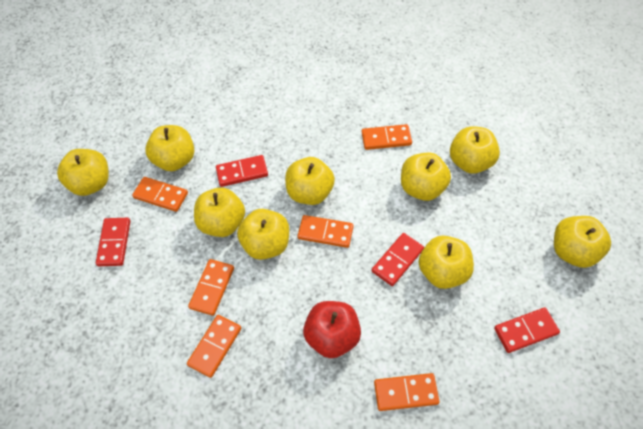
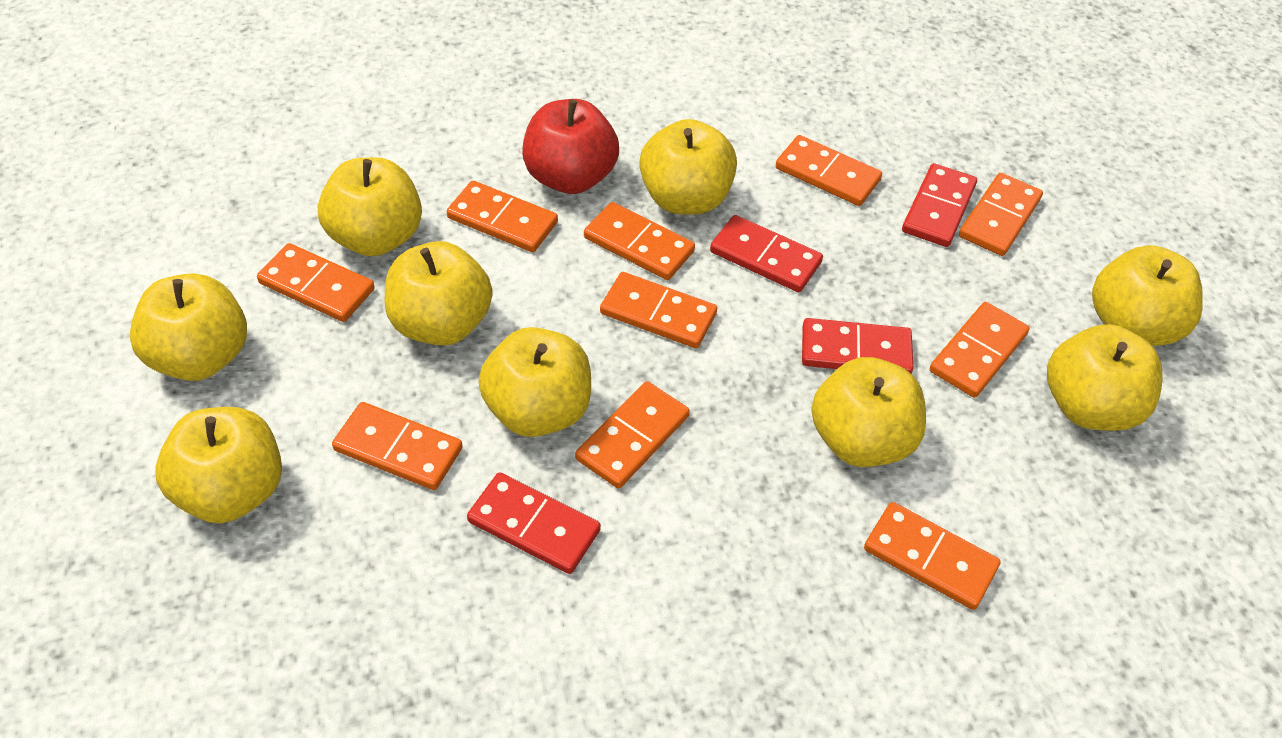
orange domino: [132,177,188,212] [187,315,241,378] [188,259,234,316] [298,215,354,248] [362,124,412,150] [374,373,440,411] = 6 -> [257,243,375,322] [332,402,463,490] [447,181,558,252] [575,381,690,489] [584,202,695,280] [600,272,717,348] [776,135,882,206] [864,502,1001,610] [929,302,1030,398] [959,173,1043,256] = 10

